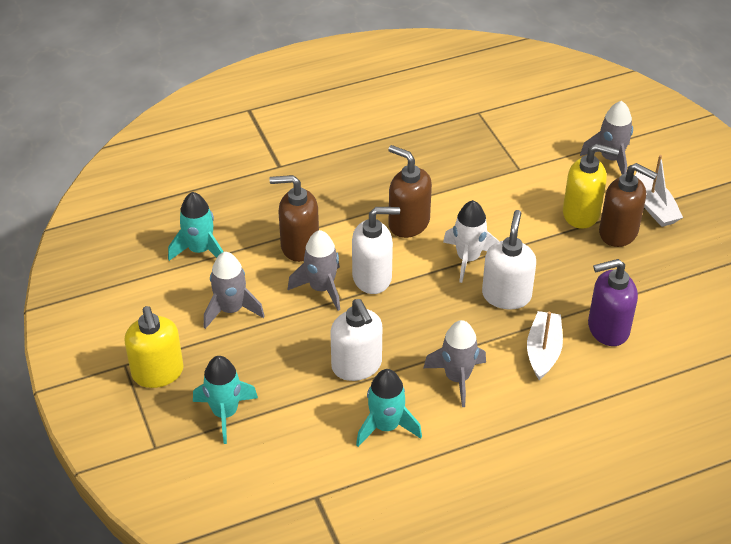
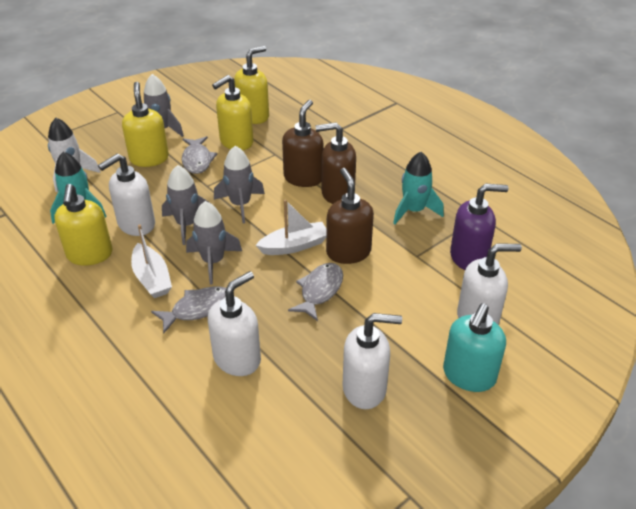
grey fish: none = 0 -> [151,286,226,333] [182,136,217,174] [288,263,343,321] = 3
turquoise rocket: [168,192,223,261] [193,356,258,444] [356,369,422,447] = 3 -> [50,152,107,224] [393,152,444,224] = 2
turquoise soap dispenser: none = 0 -> [443,303,506,392] = 1
white soap dispenser: [331,299,382,381] [352,207,400,294] [482,210,536,310] = 3 -> [98,154,155,236] [208,271,261,376] [342,313,402,409] [457,244,522,325] = 4
yellow soap dispenser: [125,306,184,388] [563,144,619,229] = 2 -> [54,184,113,266] [122,82,169,167] [212,75,253,150] [234,46,269,124] = 4

